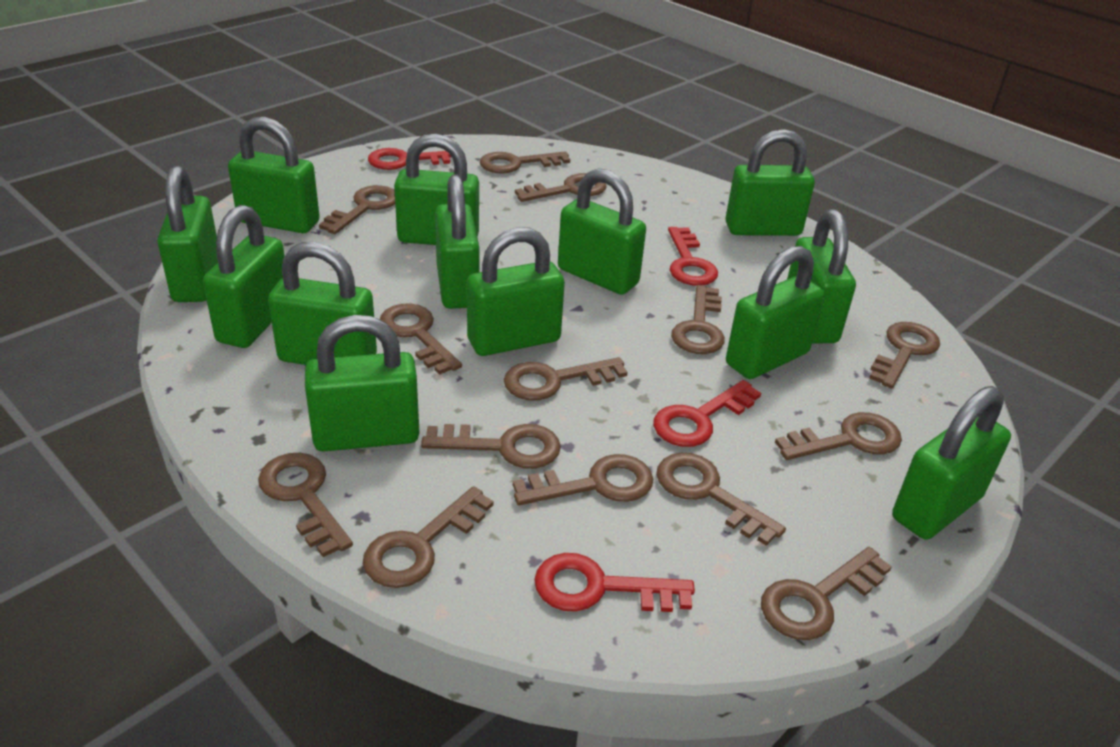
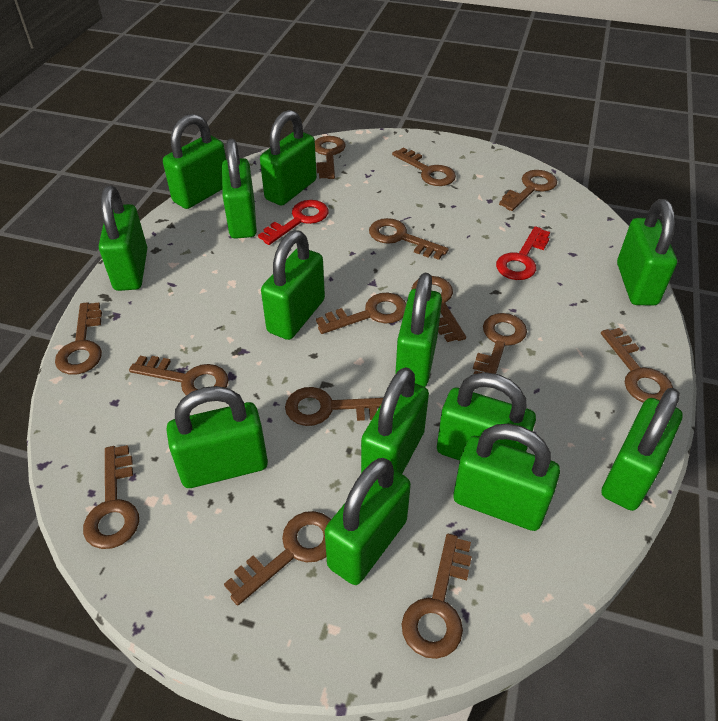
red key: [368,148,451,170] [534,553,695,612] [653,380,761,447] [668,227,718,286] = 4 -> [258,200,329,245] [496,226,550,280] = 2

